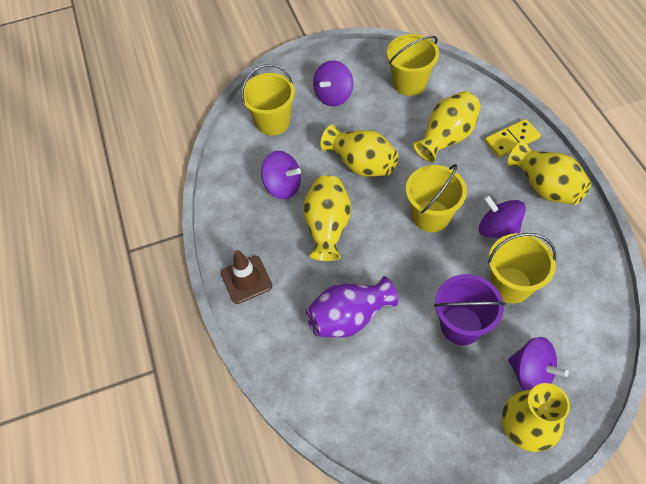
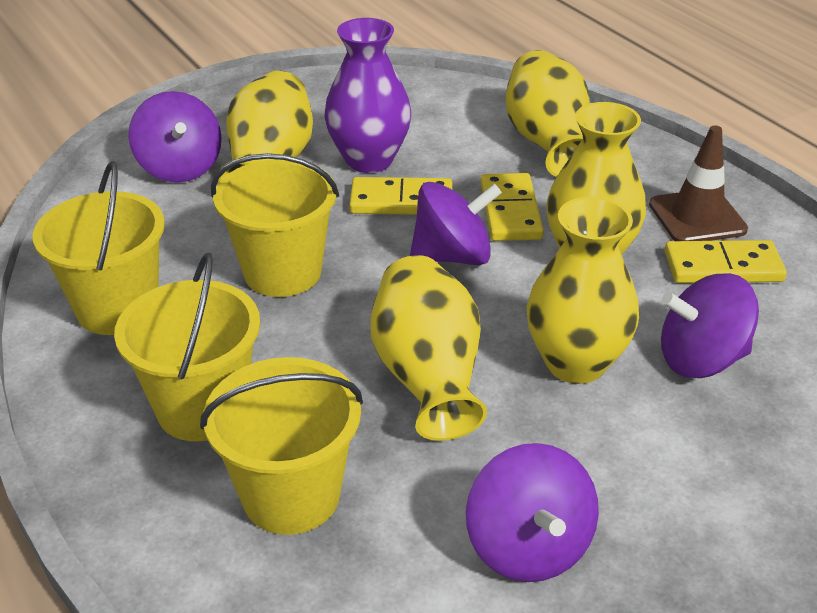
purple bucket: [434,274,506,345] = 1 -> none = 0
yellow domino: [485,119,541,157] = 1 -> [349,177,452,215] [481,173,544,241] [664,240,787,283] = 3

